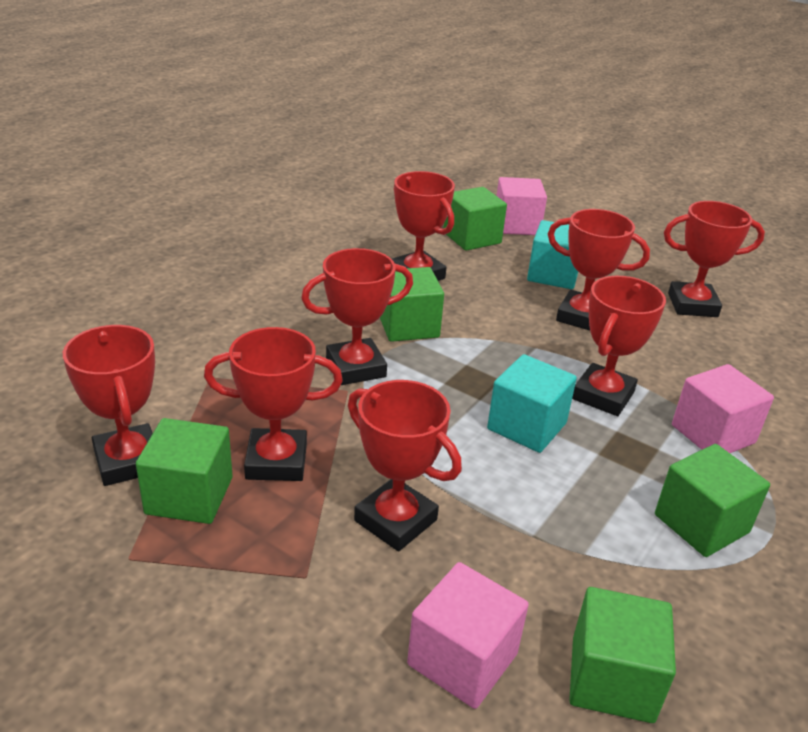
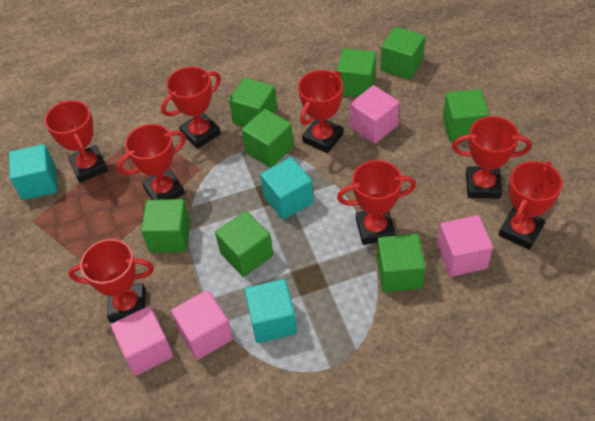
green cube: [136,418,233,524] [380,267,444,342] [443,187,507,251] [569,587,676,723] [655,444,770,557] = 5 -> [141,199,191,253] [215,211,273,277] [229,77,277,127] [242,109,294,168] [337,48,376,97] [377,233,426,292] [380,27,425,80] [443,89,489,142] = 8
pink cube: [407,562,529,709] [497,177,547,235] [672,364,774,453] = 3 -> [111,306,174,376] [171,290,233,360] [350,85,399,144] [437,215,493,277] = 4
turquoise cube: [487,354,577,453] [527,220,578,289] = 2 -> [9,144,58,200] [245,279,297,343] [260,157,314,220] = 3

